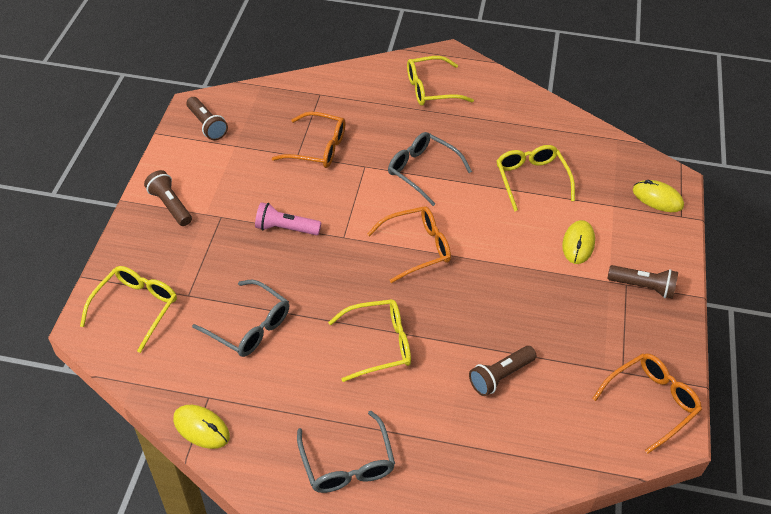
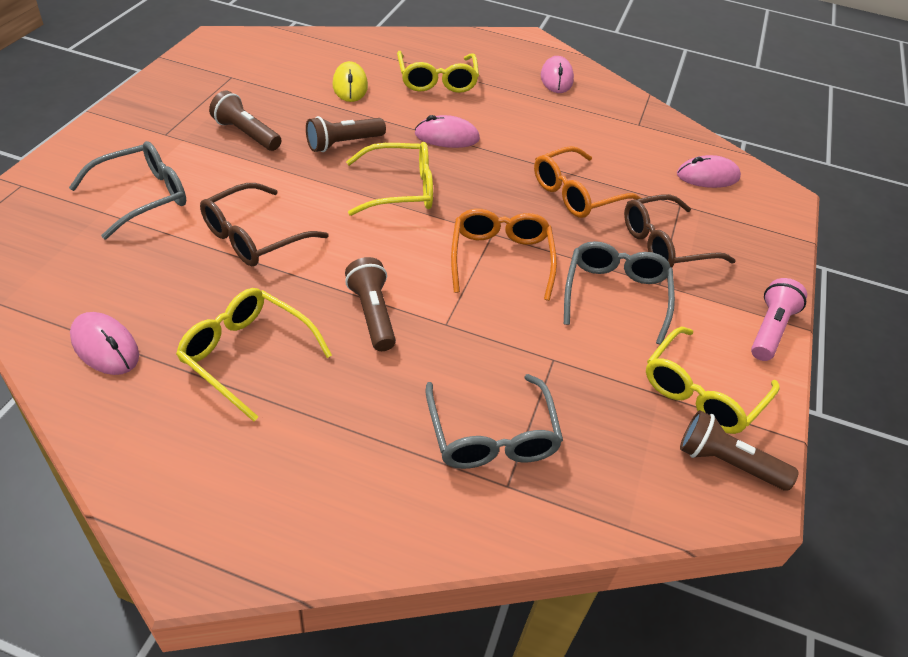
brown glasses: none = 0 -> [200,183,329,266] [624,194,736,267] = 2
orange glasses: [272,111,345,168] [367,206,451,283] [592,353,702,454] = 3 -> [451,209,557,301] [534,146,641,218] = 2
pink mouse: none = 0 -> [70,312,139,375] [415,115,480,148] [541,56,574,93] [677,155,741,188] = 4
yellow mouse: [173,405,230,449] [562,220,595,264] [633,180,684,212] = 3 -> [332,61,368,102] = 1

